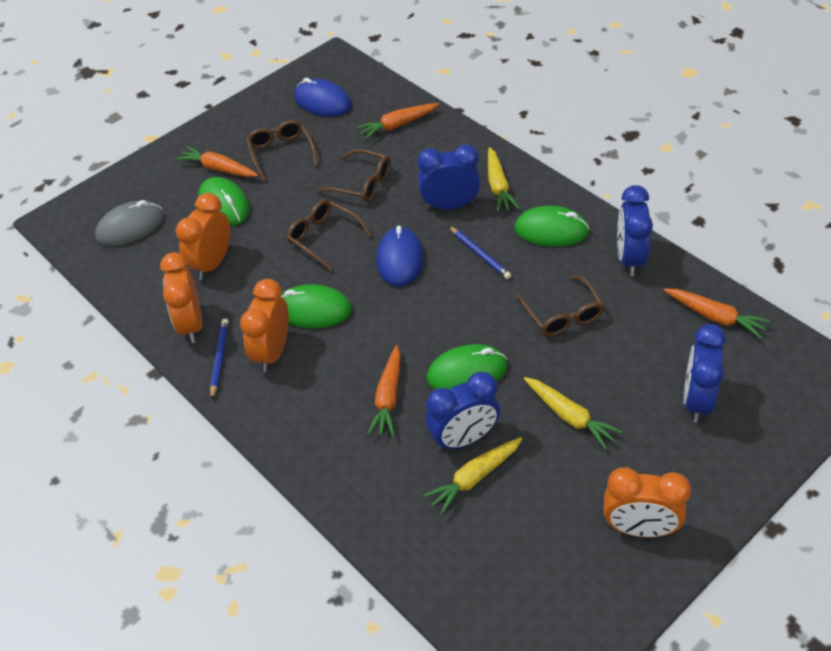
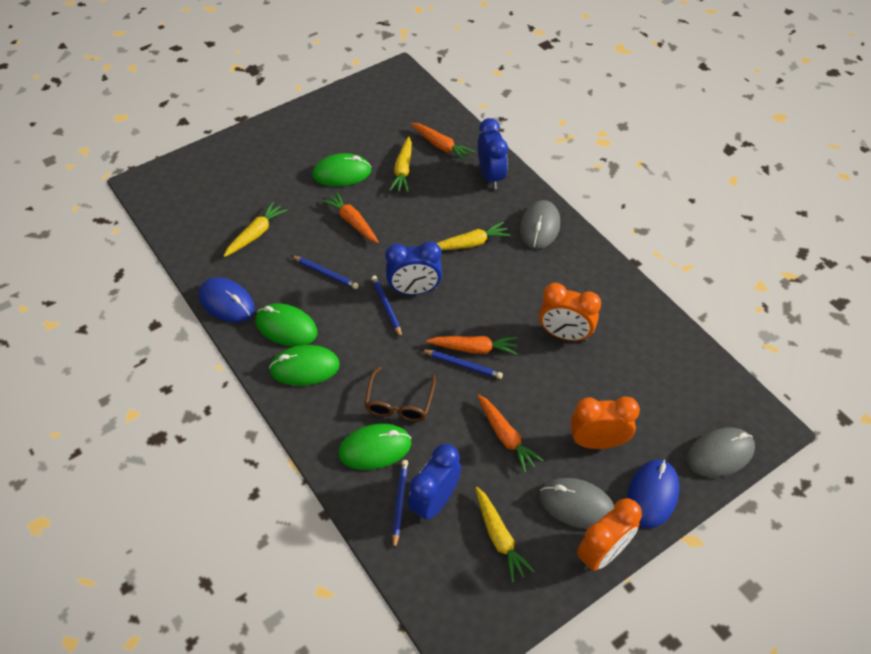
blue clock: [417,144,480,210] [425,371,500,451] [617,185,653,276] [683,324,726,423] = 4 -> [385,241,442,295] [408,444,461,522] [478,118,508,189] = 3
blue pencil: [210,319,229,399] [449,226,511,279] = 2 -> [291,255,359,289] [371,275,402,338] [392,460,408,549] [421,349,503,379] = 4
brown glasses: [246,120,318,182] [286,199,372,271] [317,149,391,202] [515,275,604,336] = 4 -> [364,366,436,422] = 1
grey mouse: [95,200,164,246] = 1 -> [520,200,560,249] [540,478,614,529] [687,428,755,477] = 3
orange clock: [160,252,202,343] [176,193,230,280] [240,279,289,372] [603,467,691,537] = 4 -> [539,283,601,341] [570,396,640,449] [577,498,642,571] = 3
yellow carrot: [423,437,522,515] [488,147,520,212] [524,377,622,450] = 3 -> [224,202,287,257] [389,136,412,192] [437,222,511,250] [475,487,535,582] = 4

